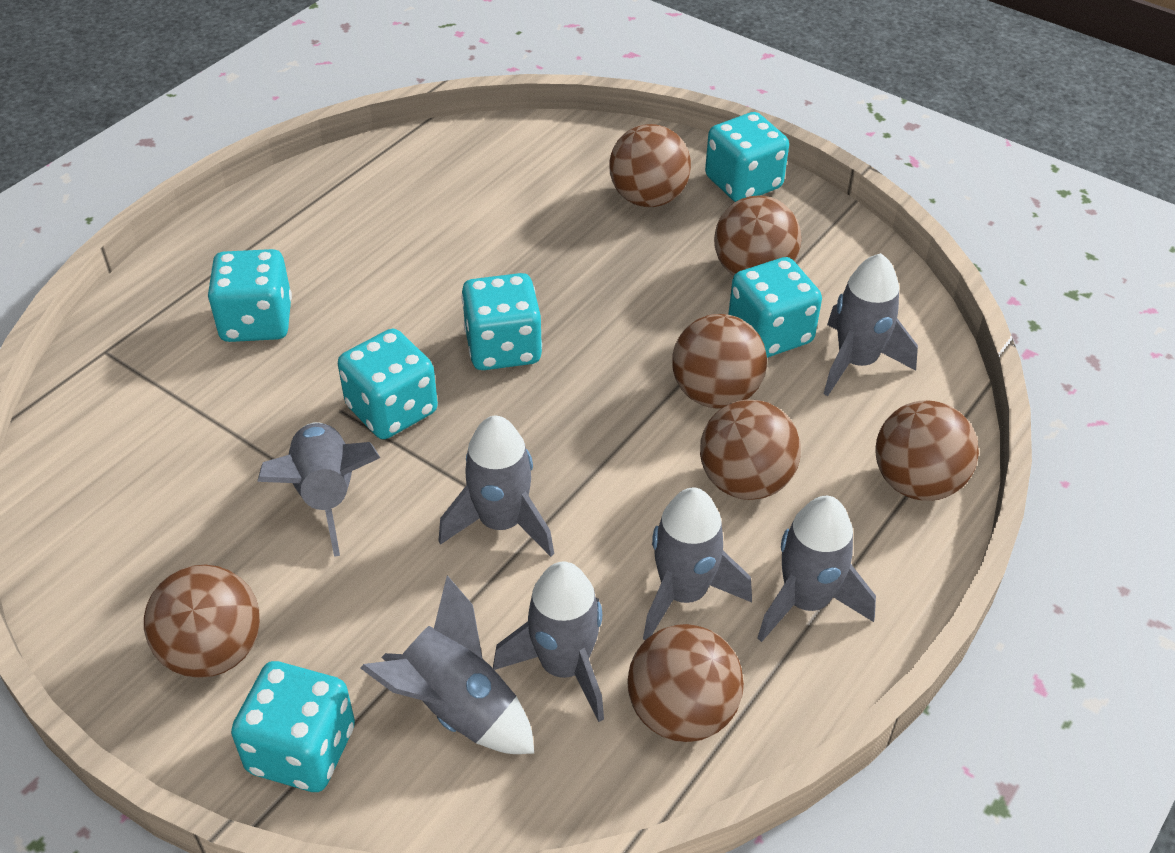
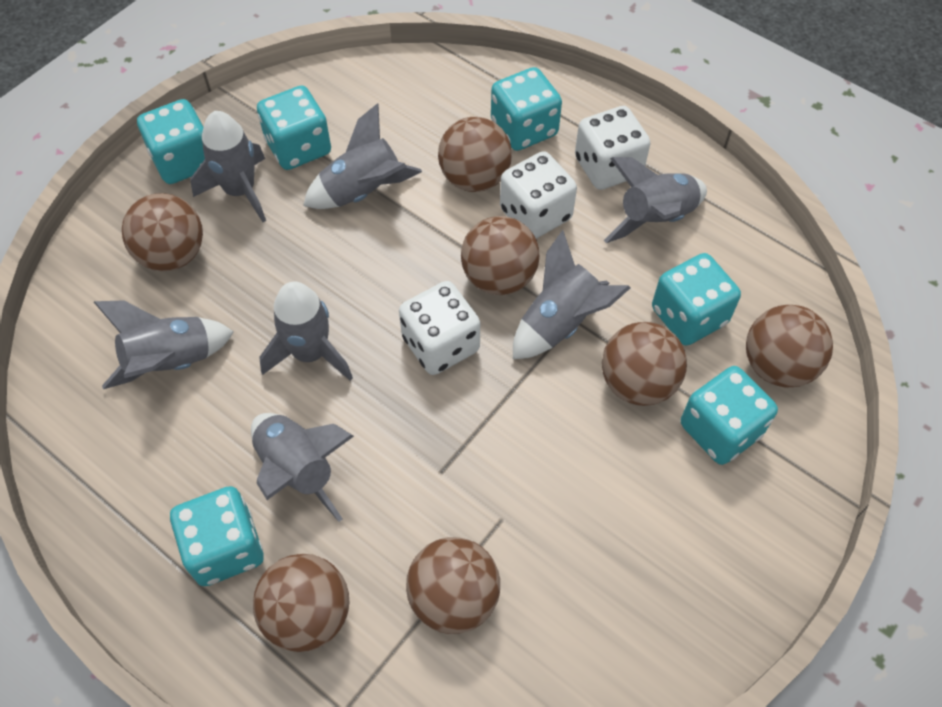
white dice: none = 0 -> [399,281,480,375] [500,151,577,239] [575,106,651,190] = 3

